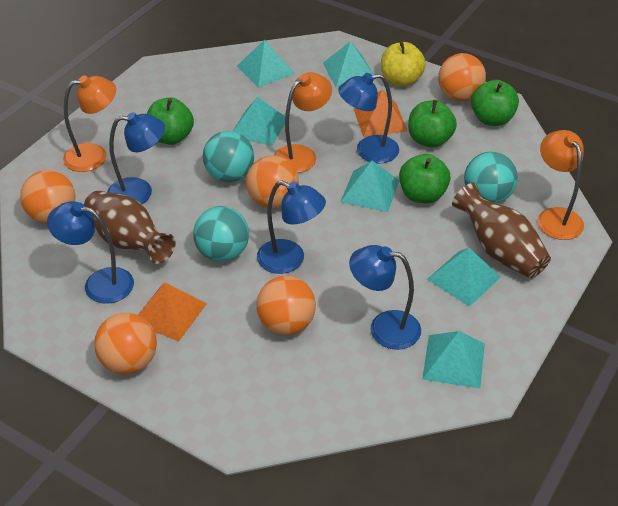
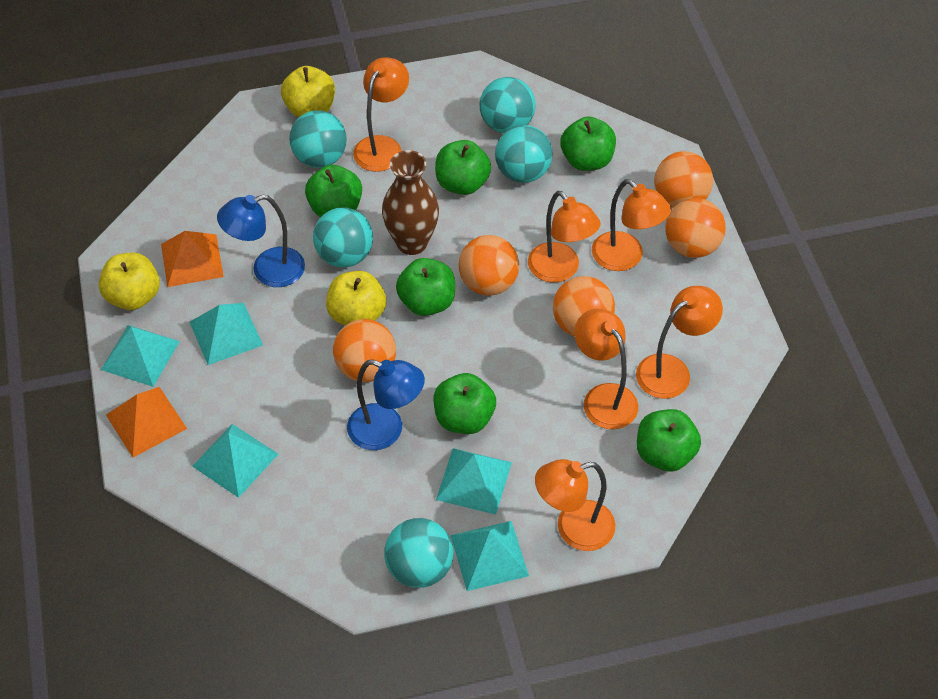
blue lamp: [47,201,134,304] [107,112,165,204] [257,180,326,274] [338,73,399,163] [349,245,421,350] = 5 -> [217,195,305,287] [347,359,425,450] = 2
brown vase: [84,191,176,264] [452,183,551,278] = 2 -> [382,150,439,255] = 1
green apple: [147,97,194,145] [399,154,451,203] [408,100,457,148] [471,80,519,126] = 4 -> [305,165,362,217] [396,258,455,316] [433,373,496,434] [435,140,491,195] [561,117,616,171] [637,409,701,472] = 6
orange lamp: [63,75,116,172] [274,72,332,173] [537,130,584,240] = 3 -> [353,58,409,172] [528,191,601,283] [535,459,615,551] [574,309,638,429] [592,179,671,271] [636,286,723,399] = 6
turquoise ball: [193,206,249,262] [203,131,254,183] [464,152,518,203] = 3 -> [289,110,347,168] [313,208,373,267] [384,518,454,588] [480,77,536,133] [495,125,553,183] = 5
turquoise pyramid: [233,97,285,146] [237,40,295,88] [323,41,377,87] [340,161,400,212] [422,331,485,389] [427,248,501,307] = 6 -> [101,325,180,387] [190,303,263,365] [192,424,278,498] [436,448,512,515] [451,521,529,591] = 5
yellow apple: [381,41,426,87] = 1 -> [99,253,160,310] [281,66,335,118] [326,271,386,325] = 3

